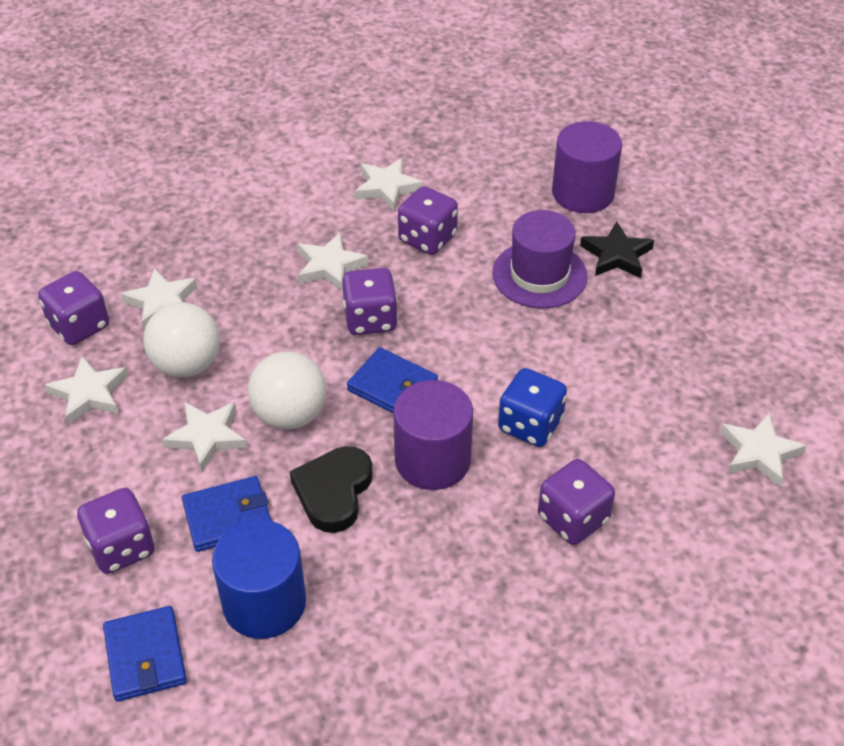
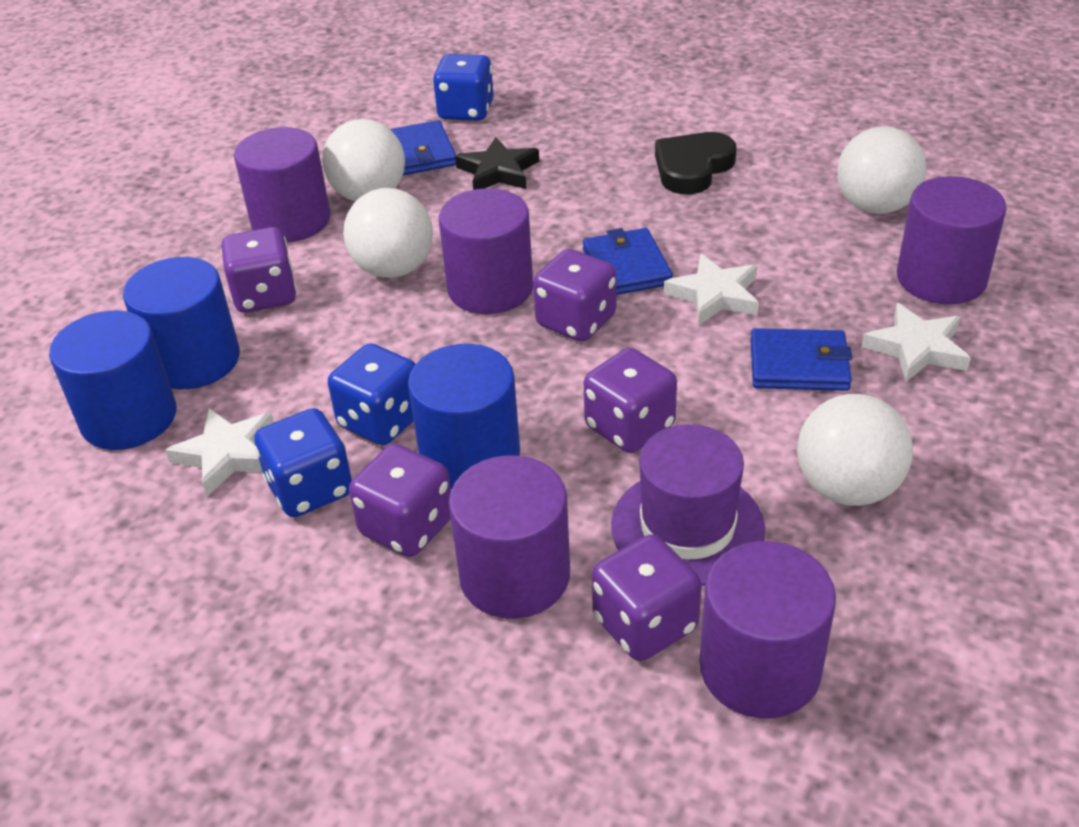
blue cylinder: [212,520,306,639] = 1 -> [49,310,176,450] [123,257,240,389] [408,344,520,489] = 3
blue dice: [498,368,567,447] = 1 -> [254,408,352,517] [328,343,416,445] [433,54,494,121] = 3
purple cylinder: [393,380,473,490] [552,121,622,213] = 2 -> [234,127,330,243] [439,188,533,314] [449,455,570,619] [700,541,836,718] [897,176,1007,304] = 5
white ball: [144,302,220,377] [248,351,326,429] = 2 -> [322,119,405,201] [343,188,433,278] [797,394,913,506] [837,126,926,214] = 4
white star: [45,356,128,425] [121,268,197,330] [162,402,247,472] [298,233,369,292] [355,158,423,211] [720,413,807,487] = 6 -> [165,408,274,496] [664,254,759,325] [862,303,971,382] = 3

